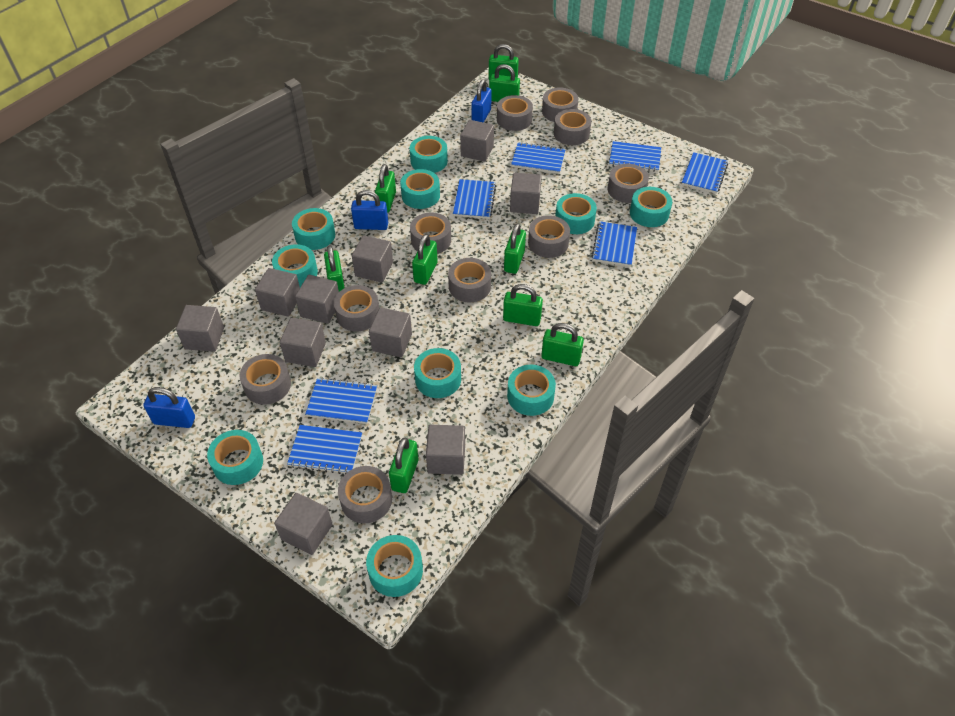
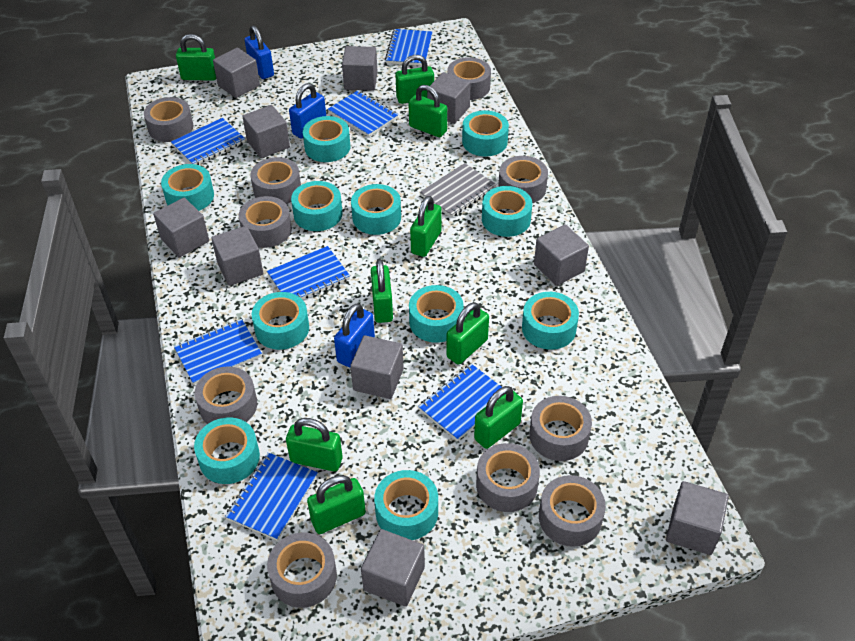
grey notebook: none = 0 -> [420,163,497,217] = 1
turquoise tape: [207,430,263,485] [272,244,318,287] [292,208,335,250] [366,535,423,597] [400,169,440,209] [410,136,448,173] [414,348,461,398] [507,365,556,416] [555,193,597,234] [630,187,672,227] = 10 -> [161,164,214,211] [194,417,260,484] [252,292,309,350] [291,181,343,231] [303,116,350,162] [351,184,401,235] [374,470,438,540] [409,285,464,343] [462,110,509,156] [482,186,532,237] [522,292,579,350] = 11

